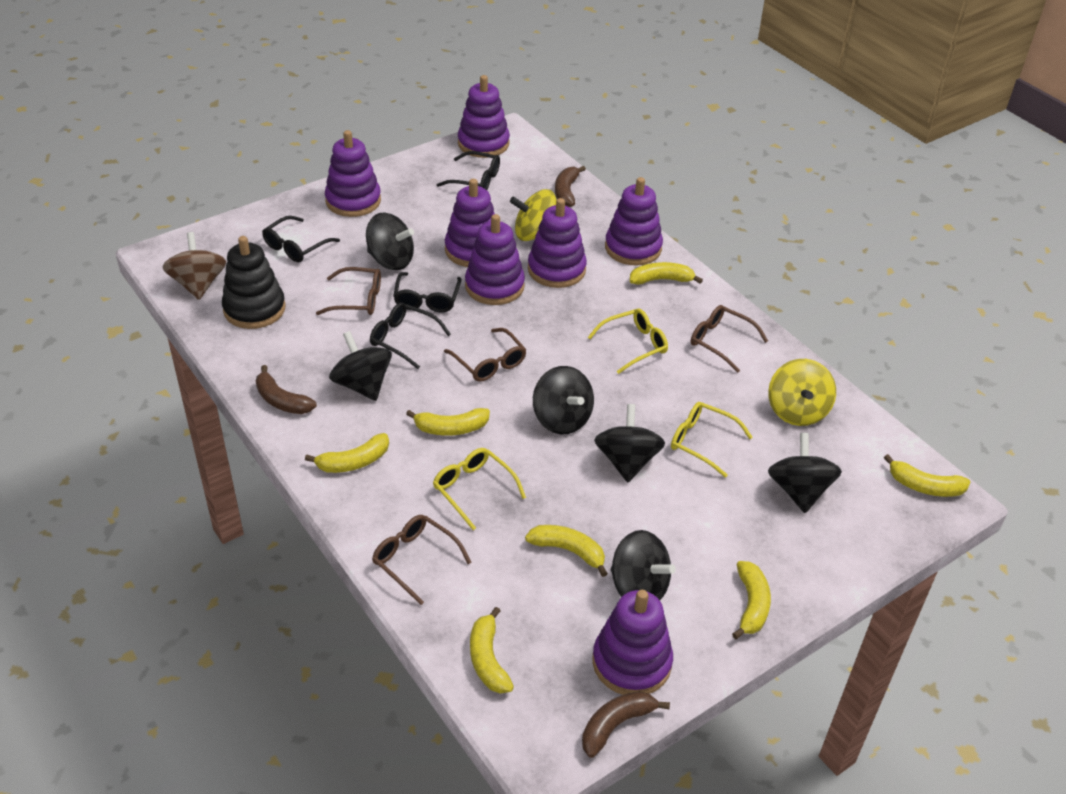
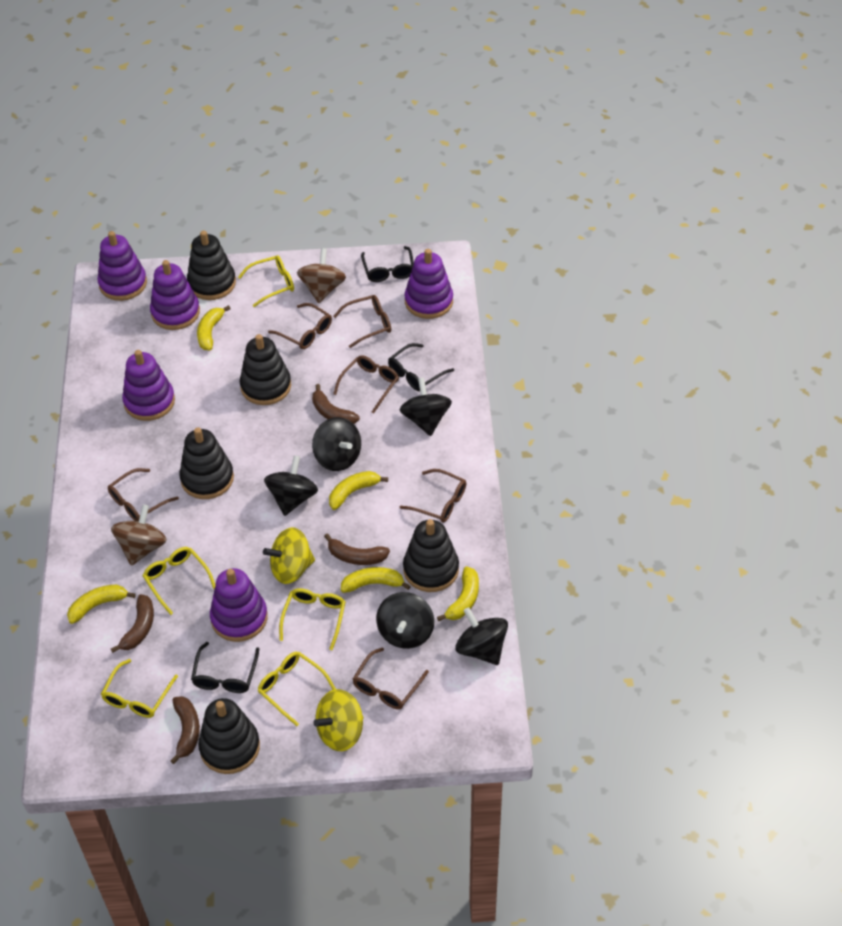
black glasses: [262,216,340,262] [370,302,451,369] [393,272,462,312] [437,151,500,190] = 4 -> [191,642,259,693] [361,246,414,282] [388,343,454,391] = 3
black spinning top: [329,331,392,401] [366,213,414,270] [533,366,594,434] [594,404,665,482] [611,530,676,600] [768,433,842,513] = 6 -> [264,455,318,516] [312,417,361,471] [376,592,434,649] [400,378,452,436] [455,607,508,665] = 5
black stacking toy: [222,236,286,329] = 1 -> [179,427,234,499] [187,231,236,300] [198,698,260,774] [240,334,291,405] [403,519,459,592] = 5
brown banana: [256,365,317,414] [555,166,586,207] [582,691,670,758] = 3 -> [111,594,154,653] [170,696,200,764] [312,384,360,424] [324,534,390,565] = 4
brown glasses: [316,267,381,315] [372,515,472,605] [444,328,527,382] [691,305,768,373] = 4 -> [108,468,179,521] [268,303,332,349] [333,295,391,348] [333,355,399,413] [353,647,429,709] [400,469,466,523] = 6
brown spinning top: [163,232,226,300] = 1 -> [111,504,167,566] [297,248,346,303] = 2
purple stacking toy: [325,130,381,217] [445,179,495,267] [458,75,510,158] [465,214,525,305] [528,198,587,288] [592,590,673,695] [605,177,663,266] = 7 -> [97,231,147,301] [122,350,175,421] [150,260,200,330] [210,568,268,642] [404,249,453,319] = 5
yellow banana: [305,433,389,473] [406,408,490,436] [470,607,514,693] [525,525,608,577] [630,262,703,285] [732,561,771,639] [884,454,970,497] = 7 -> [67,585,136,624] [197,305,231,350] [329,471,388,510] [341,567,411,593] [437,567,479,621] = 5
yellow glasses: [433,448,526,530] [588,309,668,374] [671,402,753,478] = 3 -> [101,659,178,718] [143,547,215,615] [238,255,294,307] [257,652,336,726] [279,588,346,650] = 5

